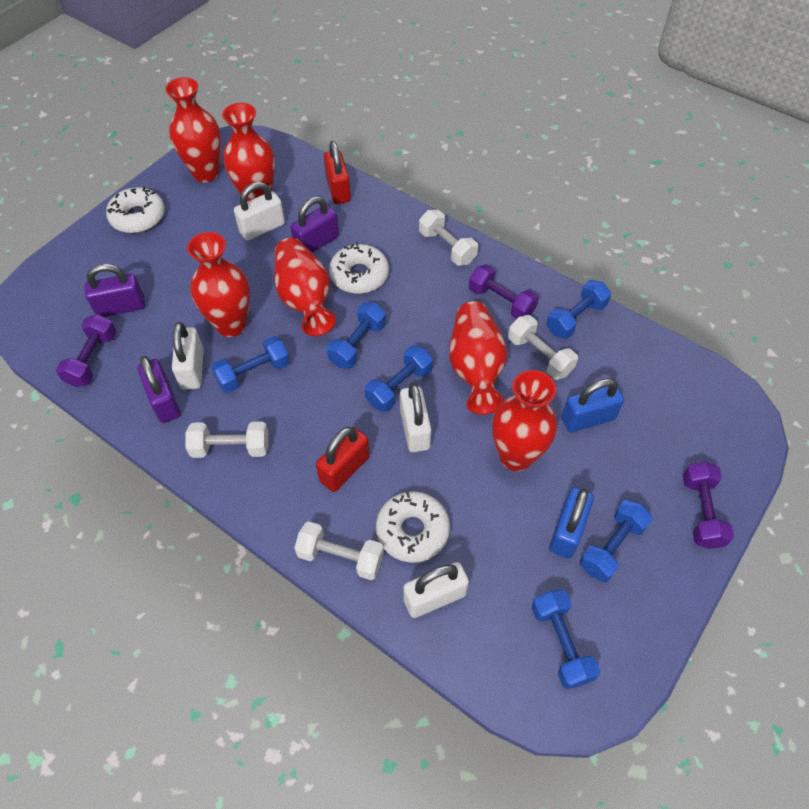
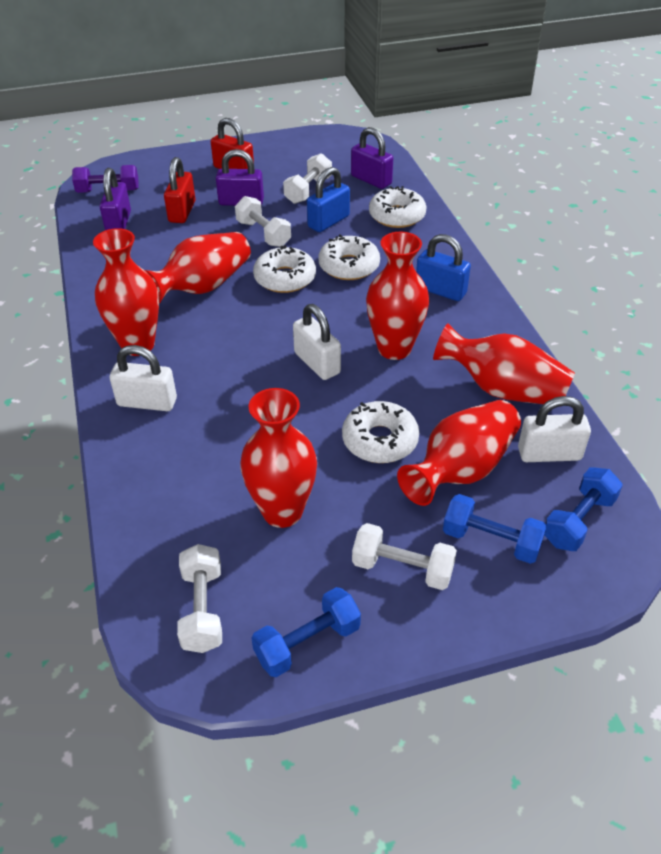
blue dumbbell: [211,336,290,393] [327,302,386,369] [365,345,433,412] [532,589,600,689] [546,280,611,339] [580,499,653,582] = 6 -> [251,587,361,677] [443,494,547,564] [545,467,623,551] = 3
purple dumbbell: [56,314,116,387] [469,264,539,319] [683,461,734,549] = 3 -> [72,165,139,193] = 1
white donut: [106,187,165,233] [329,242,389,294] [376,491,450,563] = 3 -> [253,245,316,293] [318,234,380,280] [342,401,419,463] [369,186,426,228] = 4
white padlock: [172,322,204,390] [234,182,285,240] [400,384,431,452] [403,562,469,618] = 4 -> [110,345,177,411] [293,304,341,380] [518,396,591,462] = 3

